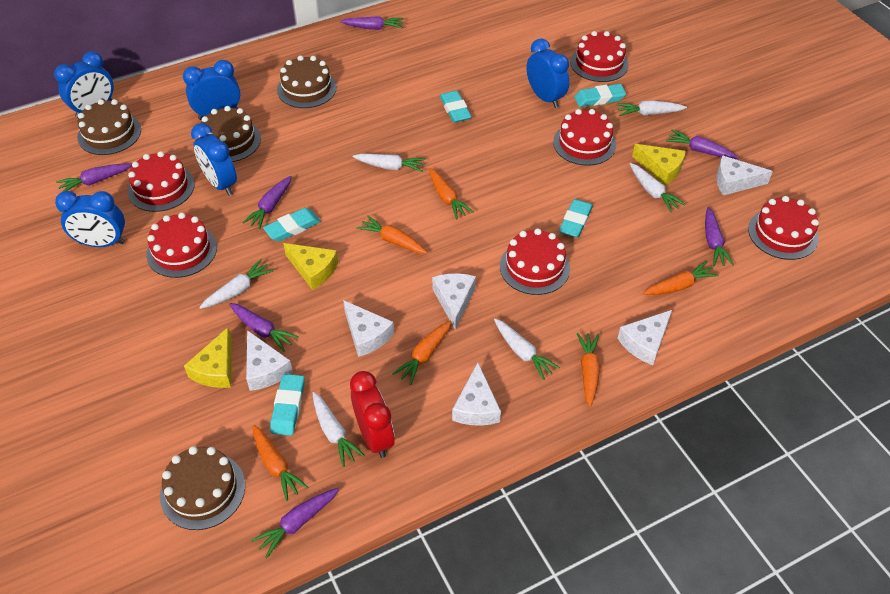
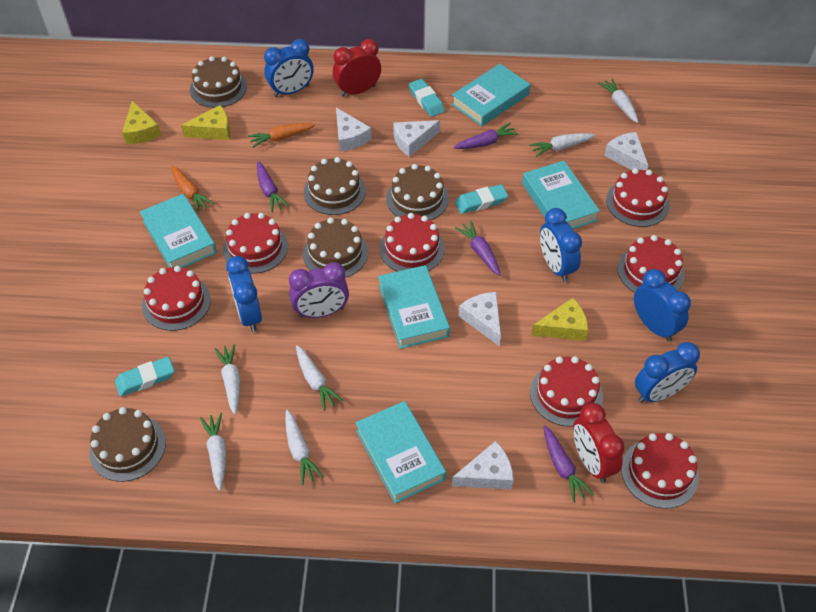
brown cake: [77,99,141,155] [160,446,245,530] [199,106,261,162] [277,55,337,108] = 4 -> [89,407,166,482] [190,56,247,108] [303,218,368,278] [304,157,366,215] [386,164,449,220] = 5
orange carrot: [252,425,308,501] [357,215,427,254] [392,320,452,385] [429,168,473,219] [577,333,600,407] [643,261,719,295] = 6 -> [171,166,214,213] [248,123,315,148] = 2
purple carrot: [56,163,132,192] [229,303,298,352] [242,176,292,229] [251,488,339,558] [340,16,404,30] [666,130,739,159] [705,207,734,266] = 7 -> [257,161,289,212] [453,123,519,149] [455,221,500,276] [544,426,594,503] = 4
purple clock: none = 0 -> [289,262,349,318] = 1
red cake: [128,151,195,212] [146,213,217,278] [500,228,570,295] [553,109,616,166] [570,31,629,82] [748,196,819,260] = 6 -> [142,266,211,331] [223,213,288,274] [379,213,445,272] [530,356,603,427] [606,168,670,227] [617,235,685,293] [621,433,699,509] = 7
red clock: [350,371,395,458] = 1 -> [333,39,381,97] [573,403,625,483] = 2
turquoise book: none = 0 -> [140,194,217,268] [355,401,446,503] [378,265,450,349] [452,64,531,126] [522,161,600,229] = 5
turquoise eraser: [263,208,321,242] [270,374,305,436] [440,91,472,123] [559,199,593,238] [574,84,626,107] = 5 -> [115,357,174,397] [409,79,445,117] [455,184,508,214] = 3
white cheese: [246,330,293,391] [343,300,394,357] [432,273,476,330] [452,363,501,426] [618,310,672,365] [716,155,773,195] = 6 -> [336,108,372,151] [393,120,440,157] [452,441,514,489] [459,292,501,347] [604,132,648,171] = 5

